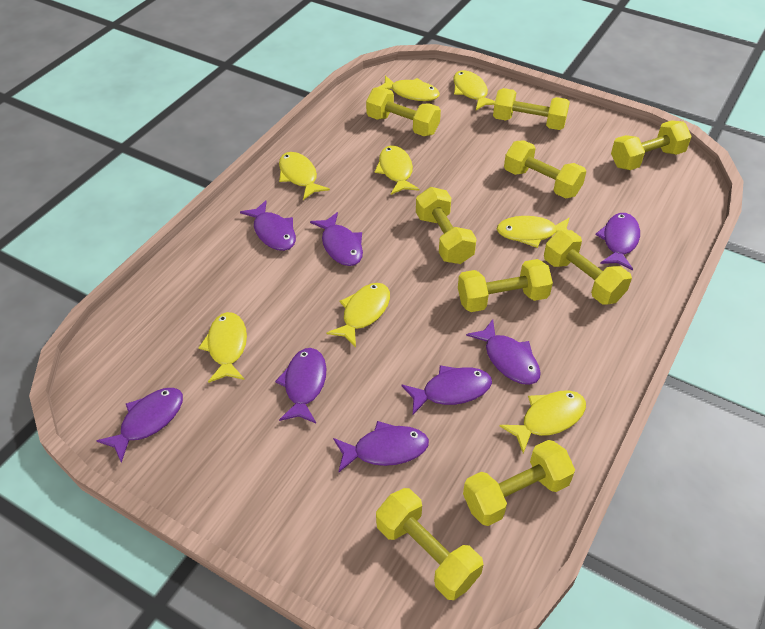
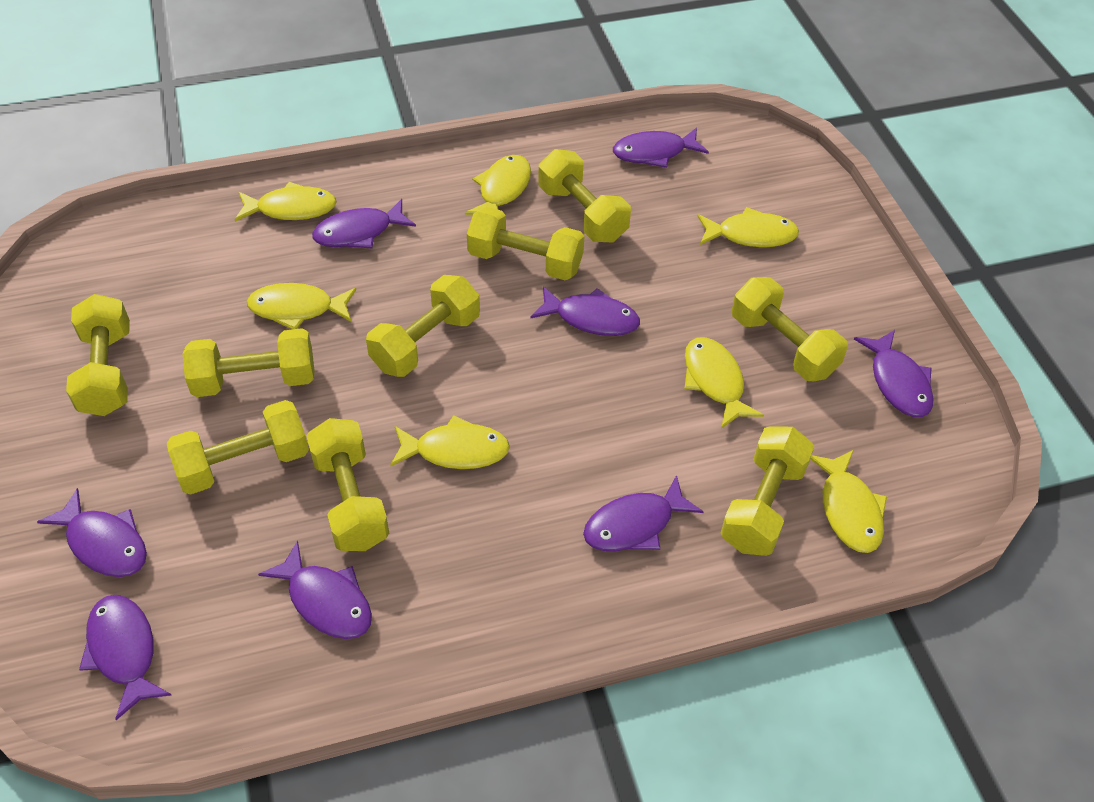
yellow fish: [198,312,247,383] [279,152,330,200] [326,283,390,347] [374,146,420,195] [377,75,440,101] [453,70,495,110] [497,216,569,248] [500,390,586,453] = 8 -> [235,182,337,222] [247,283,356,329] [390,415,510,469] [465,155,531,215] [685,337,764,429] [697,207,799,247] [810,450,887,553] = 7

